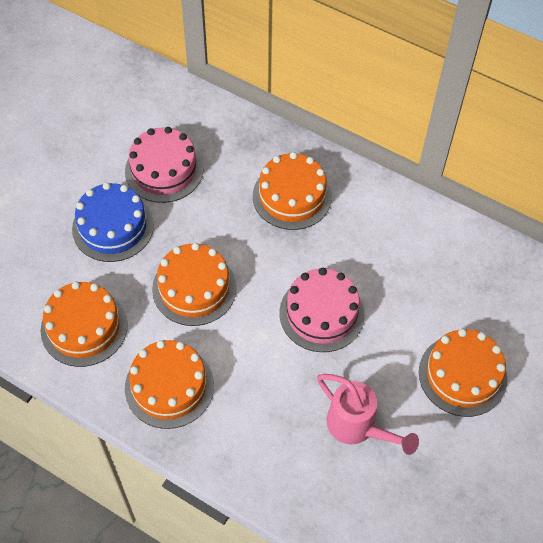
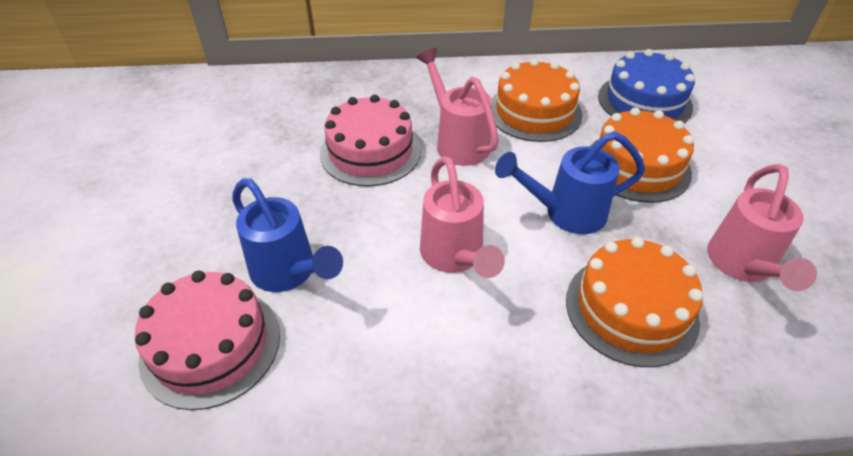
blue watering can: none = 0 -> [232,178,343,292] [495,131,645,234] = 2
orange cake: [41,281,128,367] [125,340,214,429] [152,243,237,326] [253,152,332,230] [419,329,507,417] = 5 -> [492,59,582,142] [566,237,703,367] [589,107,694,203] = 3
pink watering can: [317,374,419,455] = 1 -> [416,48,499,166] [420,156,505,278] [707,164,817,291] = 3

